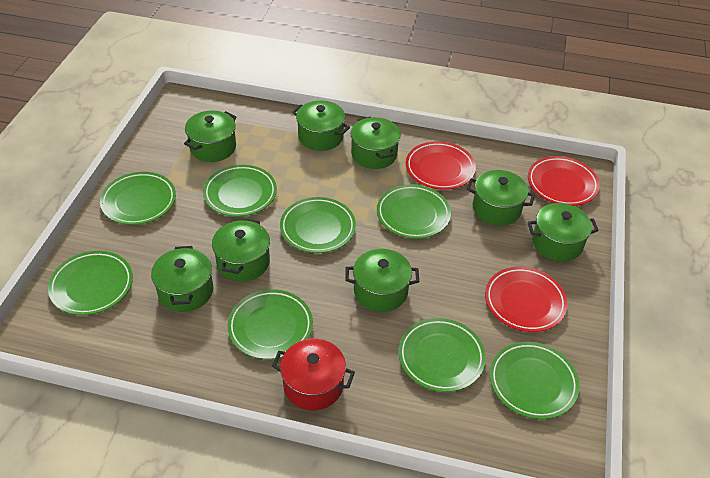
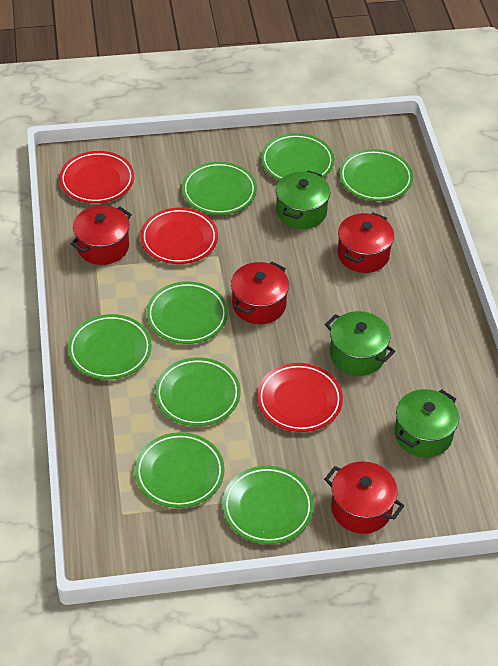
green pot: [151,246,213,312] [184,110,237,162] [212,218,270,282] [292,100,350,151] [345,249,419,312] [350,117,401,169] [467,170,535,226] [527,203,599,262] = 8 -> [276,171,330,229] [325,311,395,376] [395,389,459,458] = 3
red pot: [272,339,355,410] = 1 -> [71,205,132,265] [231,262,289,324] [324,461,404,534] [338,212,394,273] = 4

